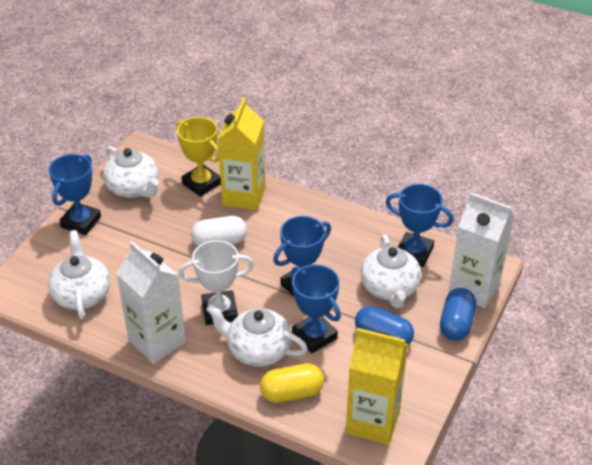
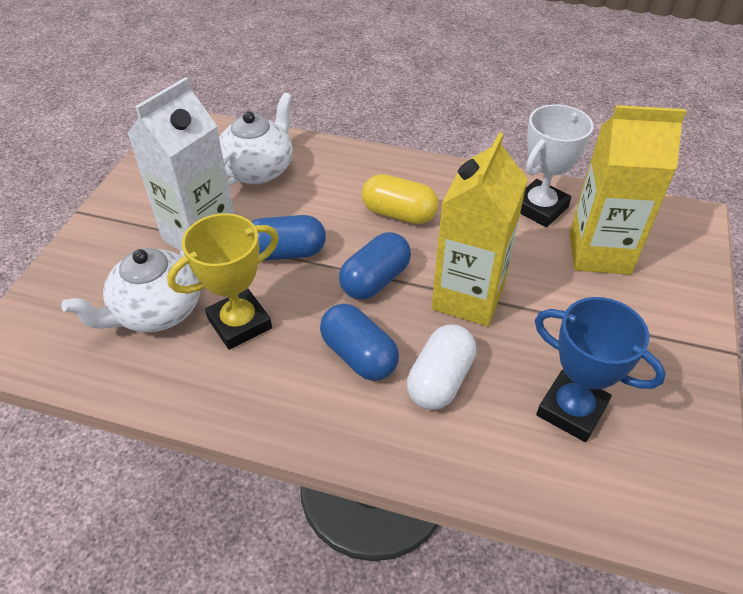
blue capsule: [355,306,414,345] [440,288,476,341] = 2 -> [252,215,326,261] [320,304,399,381] [339,232,411,300] = 3
blue trophy: [49,154,101,235] [273,216,331,296] [291,264,341,353] [386,184,454,267] = 4 -> [535,297,666,442] = 1
white carton: [116,241,186,364] [448,193,514,308] = 2 -> [127,77,234,251] = 1
white teapot: [48,230,110,320] [103,146,159,198] [206,304,308,367] [360,235,421,308] = 4 -> [61,248,200,332] [219,92,293,187] = 2

